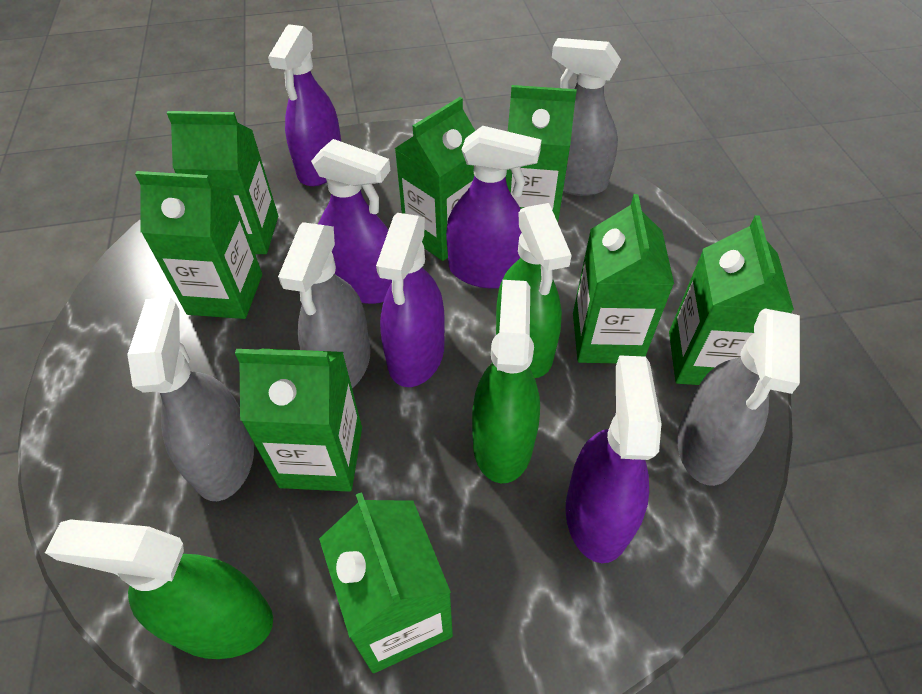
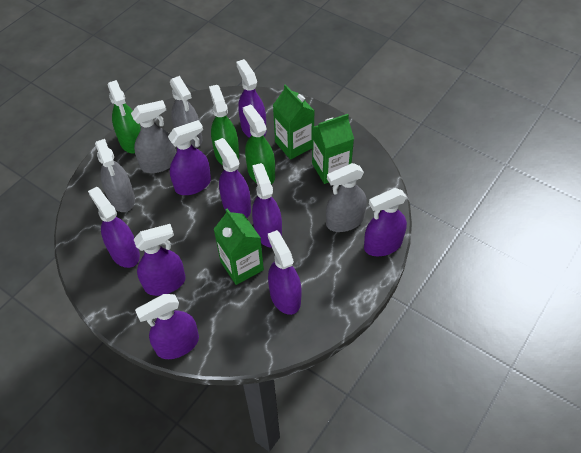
green carton: [135,171,262,319] [167,111,278,254] [235,349,362,492] [319,492,453,673] [394,97,475,261] [506,85,577,222] [573,194,674,363] [669,215,794,385] = 8 -> [214,208,264,285] [273,84,315,160] [312,114,354,184] = 3
purple spray bottle: [268,24,341,186] [311,139,392,304] [376,213,445,387] [446,126,542,289] [566,355,662,563] = 5 -> [88,187,140,268] [134,224,186,296] [135,294,199,359] [168,120,211,195] [214,138,251,218] [236,59,266,138] [252,163,282,248] [268,230,302,315] [364,188,407,256] = 9

